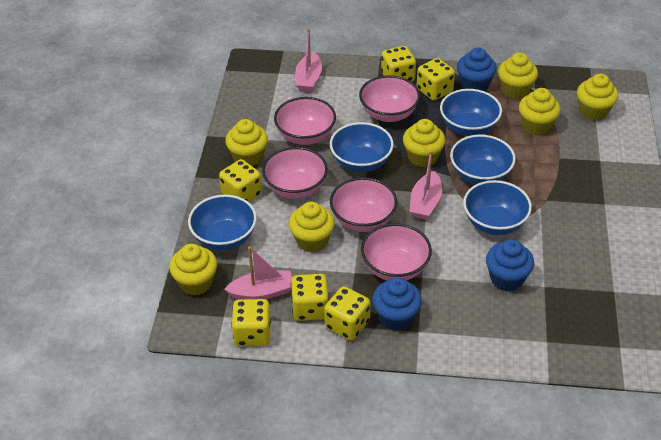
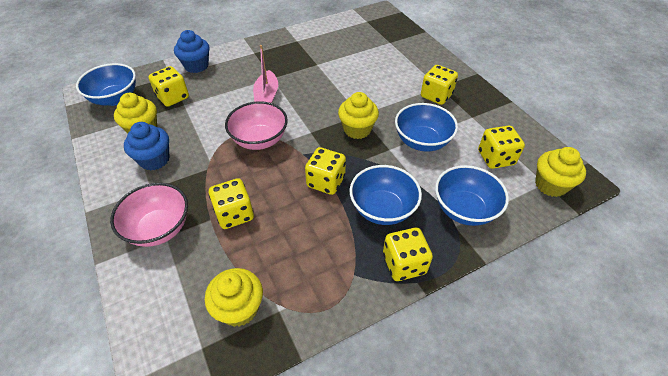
blue bowl: [188,195,257,250] [330,122,394,172] [440,89,502,136] [450,135,516,185] [463,180,532,235] = 5 -> [76,63,136,106] [350,165,422,225] [395,103,458,151] [435,165,509,226] = 4
blue cupcake: [372,278,422,331] [457,47,497,91] [486,239,534,291] = 3 -> [124,122,170,171] [174,30,210,73] = 2
pink boat: [224,247,292,300] [295,28,322,92] [409,151,442,220] = 3 -> [253,45,278,103] = 1
pink bowl: [262,147,328,199] [274,97,336,145] [330,177,397,232] [359,75,420,122] [361,223,432,281] = 5 -> [110,183,188,247] [225,101,288,150] = 2
yellow cupcake: [169,244,217,296] [225,119,268,166] [289,202,335,252] [403,119,446,167] [498,52,538,99] [519,88,561,135] [577,74,618,121] = 7 -> [114,93,157,133] [205,268,263,327] [338,92,379,139] [535,147,586,197] = 4

